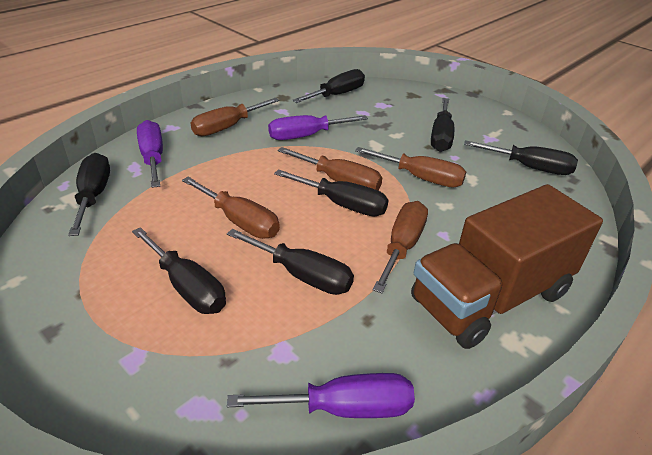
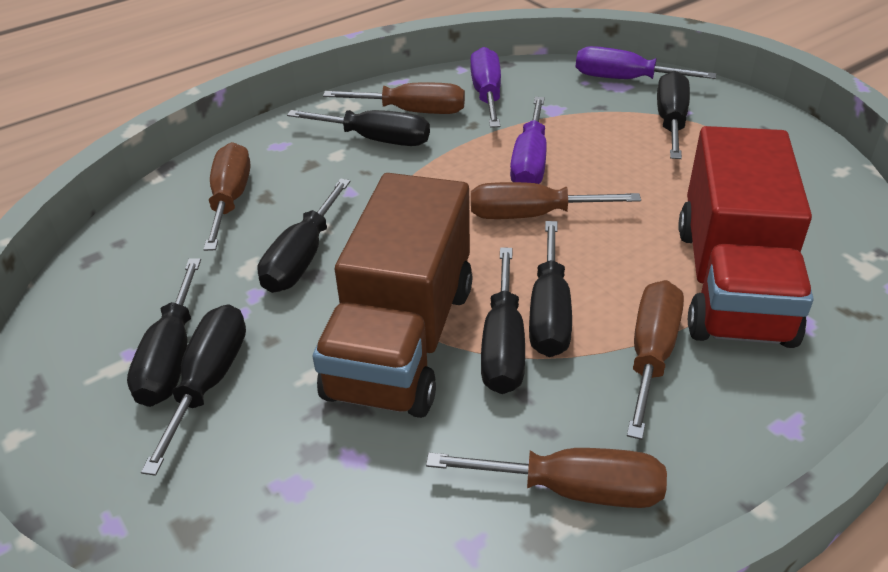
red truck: none = 0 -> [678,126,813,348] = 1

